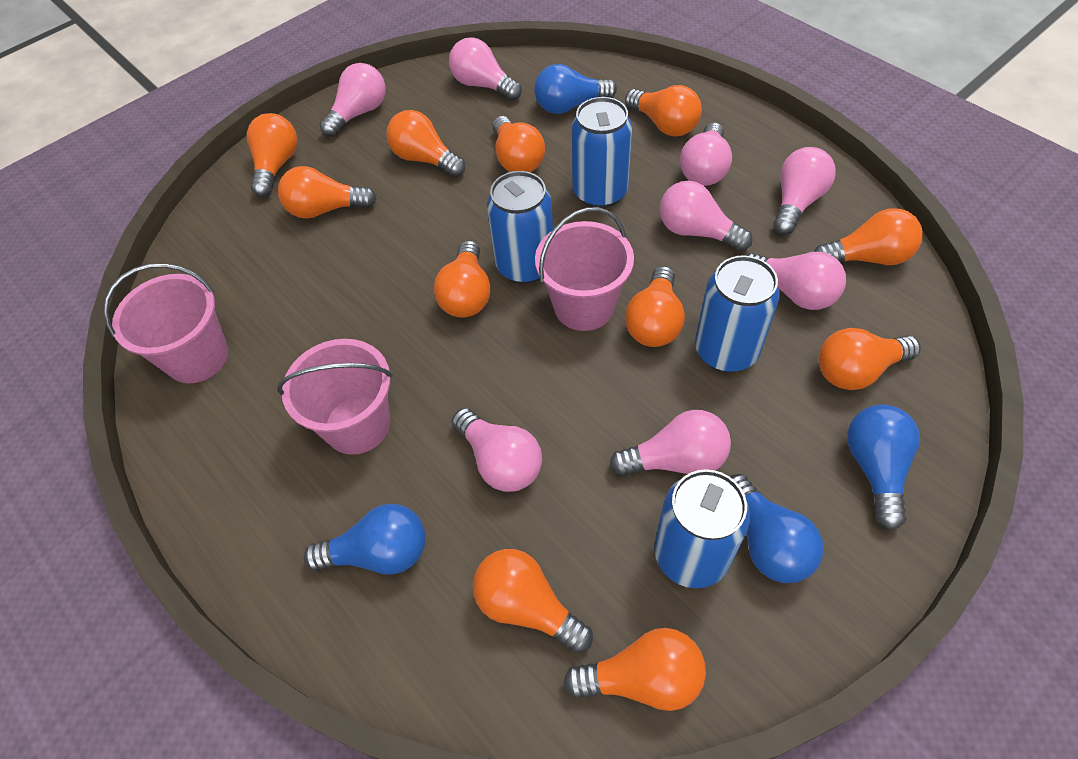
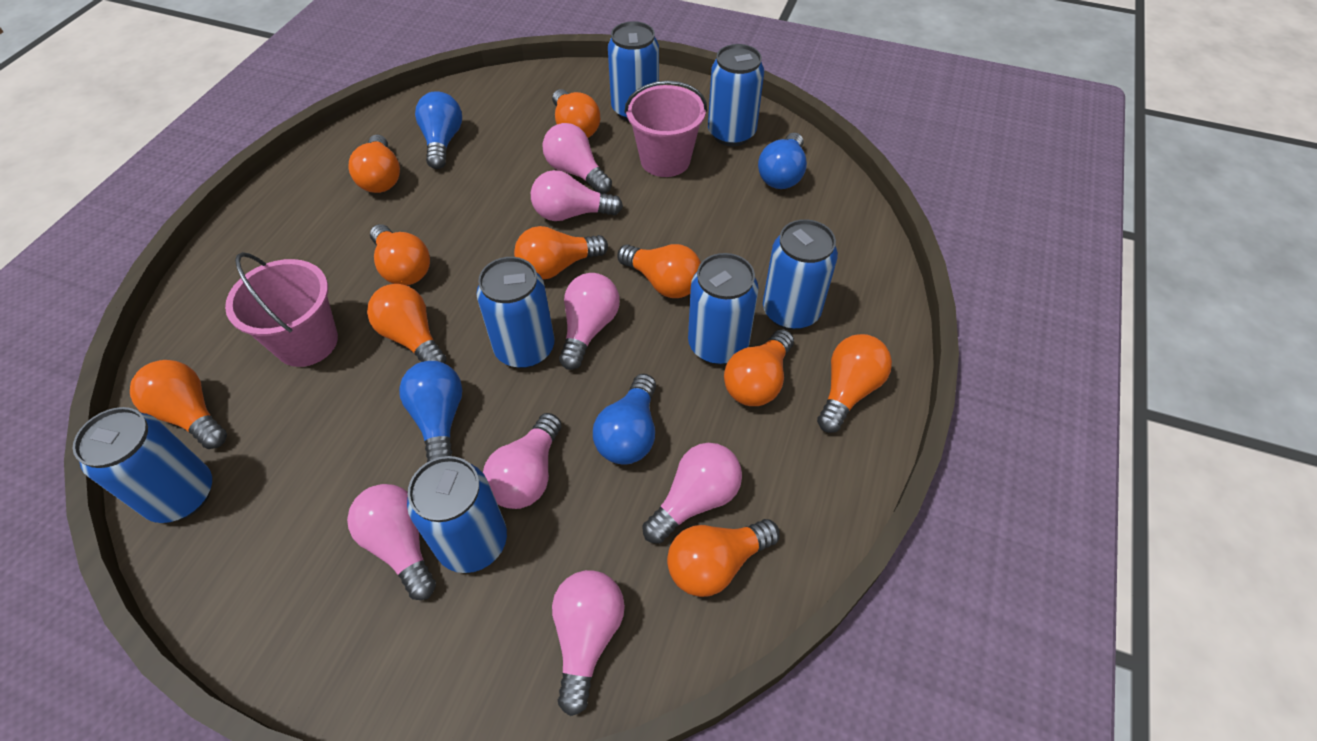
blue can: [487,171,553,284] [572,97,632,208] [654,469,750,589] [695,255,780,372] = 4 -> [73,407,212,523] [407,456,507,573] [477,257,555,369] [608,21,659,122] [688,253,758,365] [708,44,764,146] [763,219,838,330] = 7
orange light bulb: [247,113,297,197] [278,166,377,219] [387,110,465,177] [434,240,491,318] [473,549,593,653] [492,116,545,172] [564,628,706,711] [625,85,702,137] [625,266,685,347] [814,208,923,265] [818,328,921,390] = 11 -> [130,360,227,449] [348,135,400,193] [367,284,447,364] [370,224,430,286] [514,226,608,279] [552,89,600,138] [617,244,701,298] [667,519,780,597] [724,329,794,406] [817,334,892,433] = 10
pink bucket: [104,263,228,383] [277,339,393,455] [535,207,634,331] = 3 -> [225,252,338,367] [625,81,707,177] = 2
pink light bulb: [320,63,386,137] [449,37,522,101] [452,408,542,492] [610,410,731,477] [660,181,753,251] [680,123,732,186] [746,252,846,310] [773,147,836,235] = 8 -> [347,484,436,600] [483,413,562,509] [531,170,623,221] [542,123,612,194] [552,570,625,716] [559,273,620,370] [642,443,742,544] = 7

